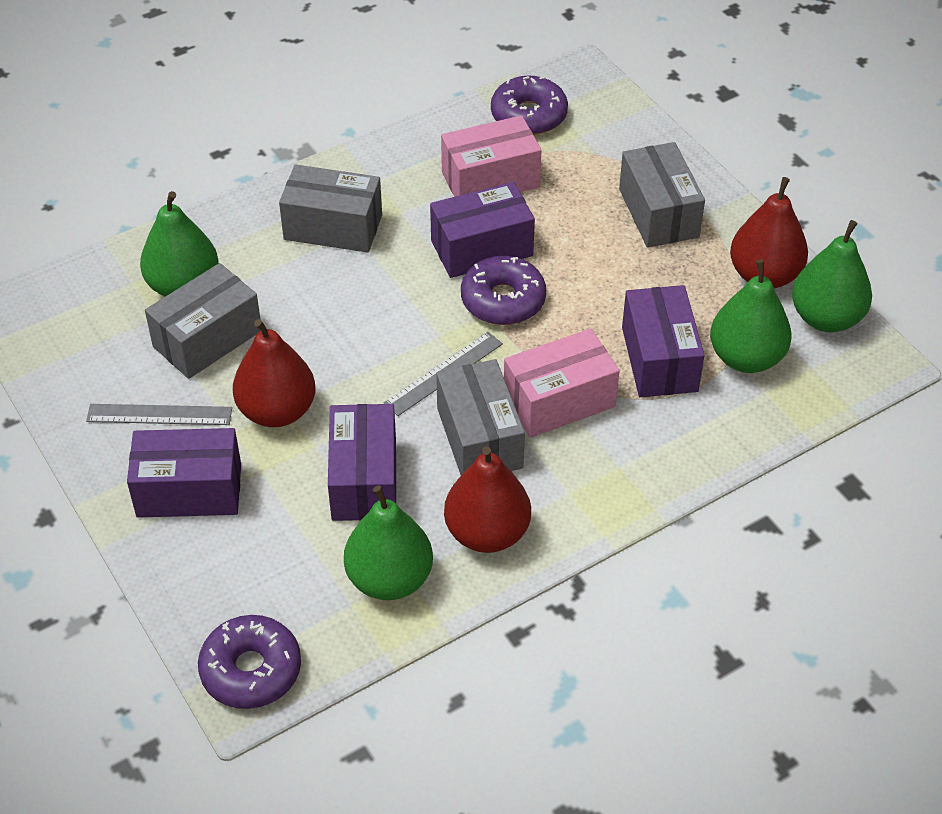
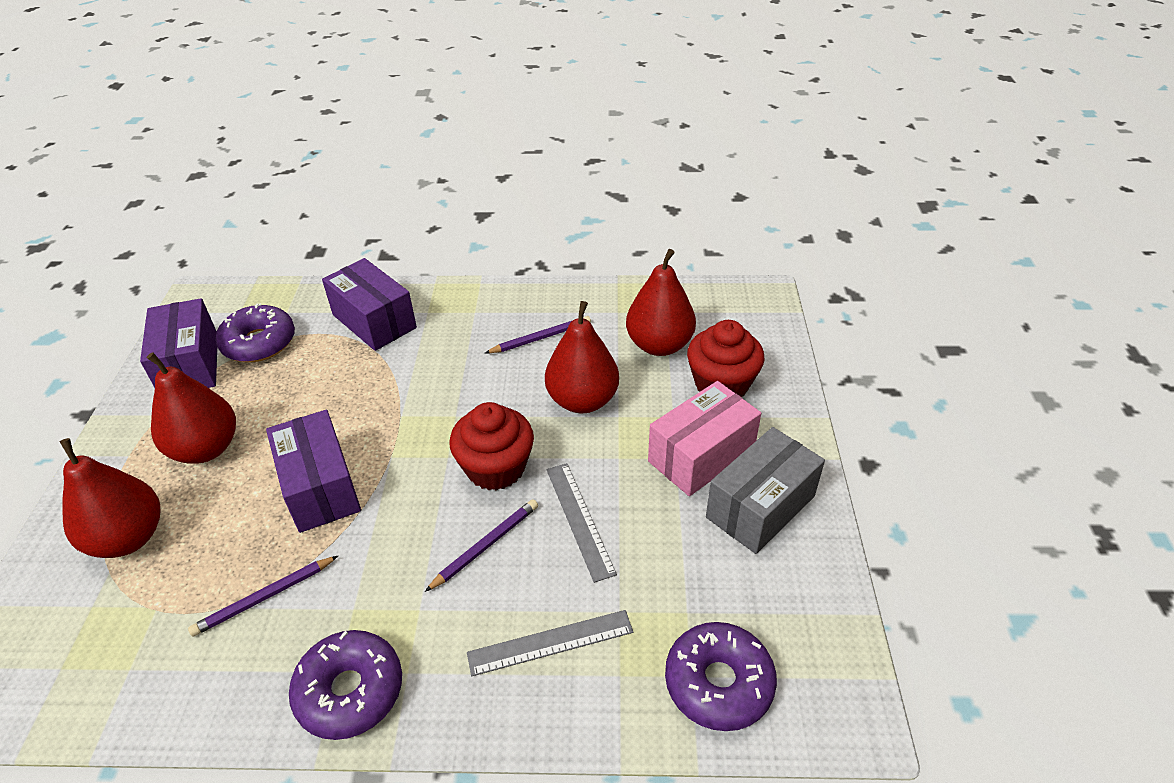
green pear: [140,191,218,297] [344,486,433,600] [710,259,791,373] [792,220,872,332] = 4 -> none = 0
grey box: [145,263,262,379] [279,164,382,253] [436,359,525,475] [619,142,705,248] = 4 -> [706,427,825,554] = 1
pink box: [441,115,542,197] [504,329,620,438] = 2 -> [648,381,761,496] = 1
purple box: [127,428,241,518] [328,404,396,521] [430,182,535,278] [622,285,704,397] = 4 -> [140,298,217,388] [266,410,361,533] [322,258,417,351] = 3
purple pencil: none = 0 -> [188,556,338,637] [425,499,538,592] [485,316,591,353] = 3
red cupcake: none = 0 -> [450,402,534,491] [687,320,765,397] = 2
red pear: [233,319,315,427] [444,446,531,553] [730,177,808,289] = 3 -> [60,438,160,558] [147,352,236,464] [545,301,619,413] [626,249,696,356] = 4

